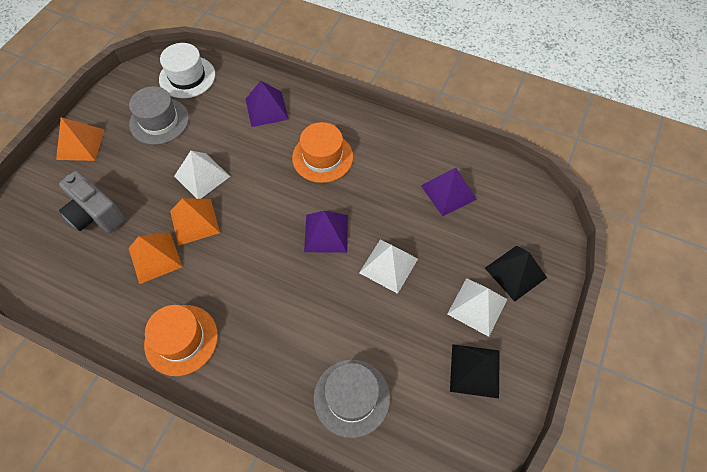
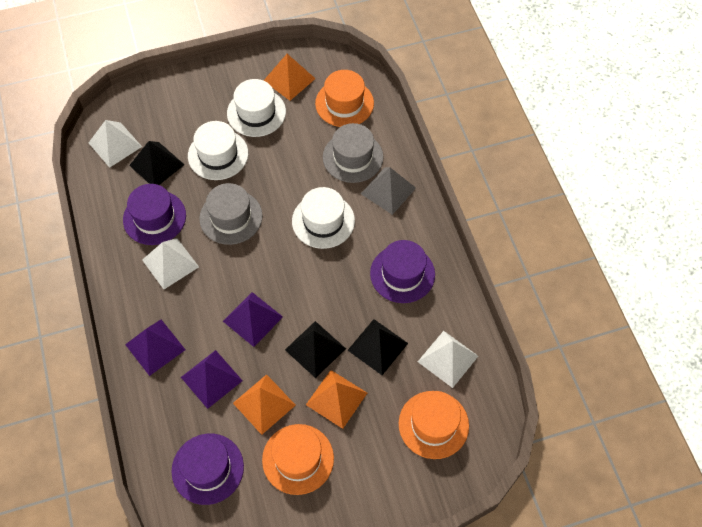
black pyramid: [450,344,500,398] [485,246,547,302] = 2 -> [129,141,185,185] [285,321,346,378] [348,319,408,375] = 3
grey camera: [59,171,125,233] = 1 -> none = 0
grey pyramid: none = 0 -> [361,167,416,215] = 1
orange hat: [144,305,218,376] [292,122,353,183] = 2 -> [262,424,334,495] [315,70,374,127] [399,391,469,459] = 3
purple hat: none = 0 -> [123,184,186,245] [172,434,244,505] [370,240,435,303] = 3
white hat: [159,43,215,98] = 1 -> [188,121,248,180] [227,79,286,137] [292,187,355,249] = 3

